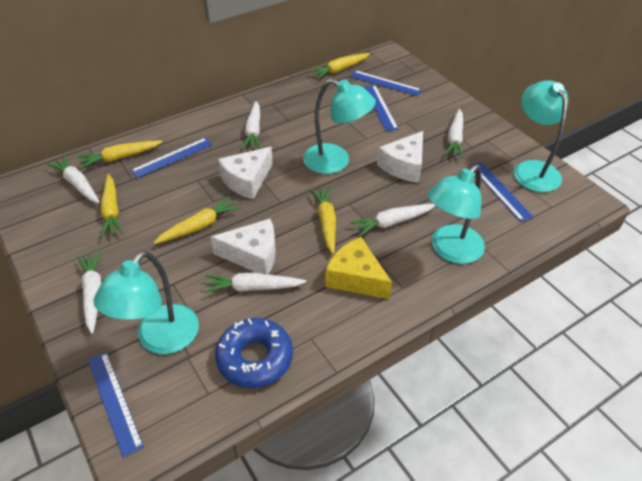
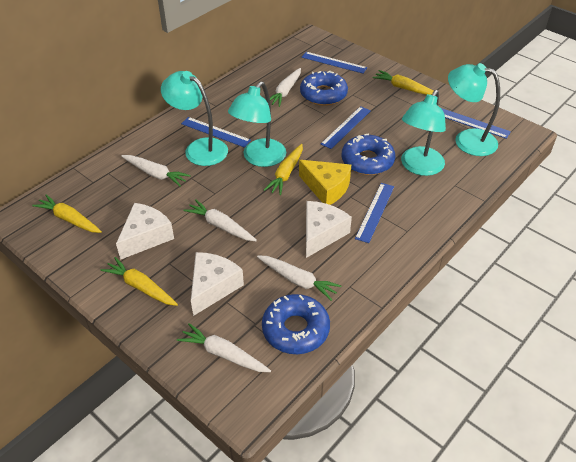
blue donut: [215,318,293,388] = 1 -> [262,294,330,354] [300,71,348,106] [341,134,395,175] = 3
white carrot: [47,156,100,203] [77,251,101,334] [204,273,306,294] [242,101,261,149] [350,204,436,237] [445,109,464,158] = 6 -> [121,155,190,187] [177,323,271,372] [183,199,257,241] [257,255,341,301] [270,68,301,107] = 5
yellow carrot: [78,141,162,169] [100,174,123,238] [153,196,240,244] [309,53,370,79] [311,187,336,254] = 5 -> [32,194,102,233] [101,257,178,306] [264,144,303,195] [373,70,433,95] = 4

